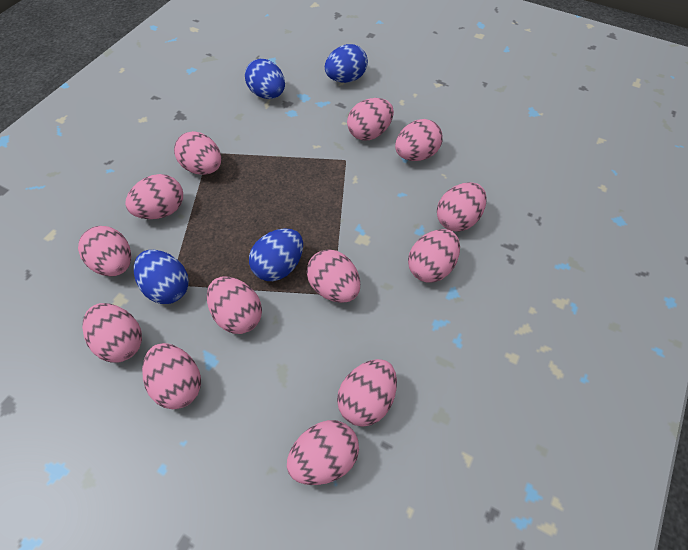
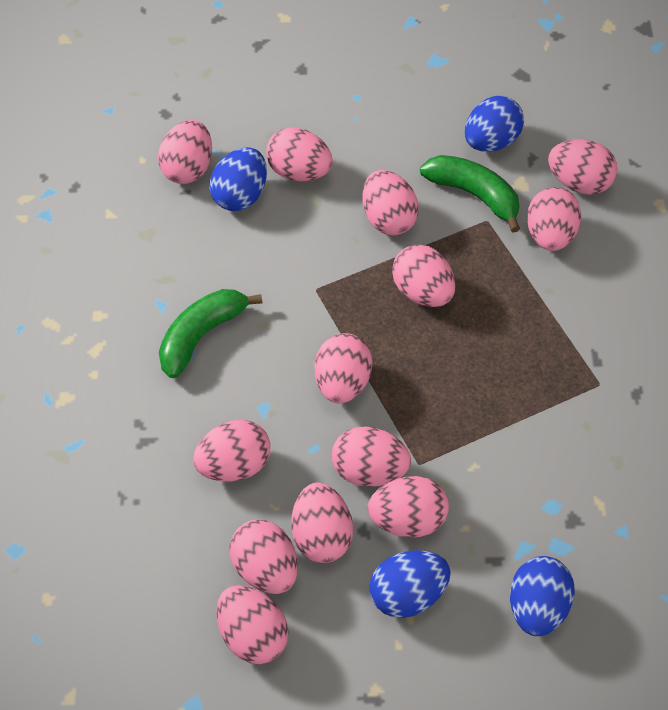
green banana: none = 0 -> [159,289,262,378] [420,155,520,233] = 2

